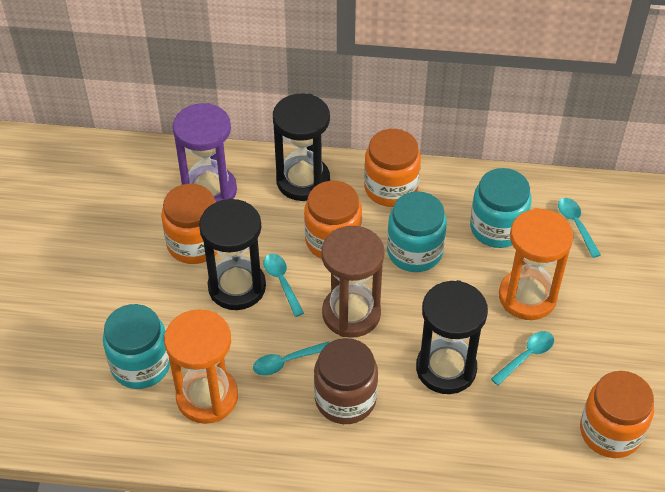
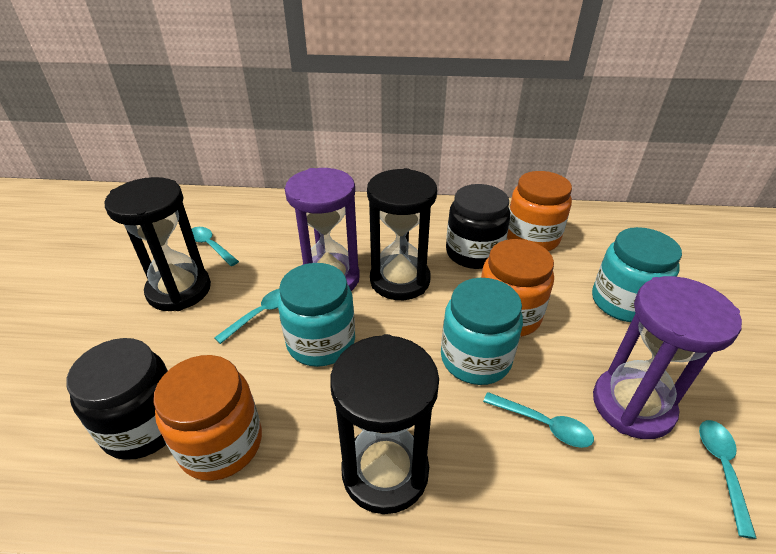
black jar: none = 0 -> [66,338,168,460] [446,184,510,269] = 2
brown hourglass: [321,226,384,338] = 1 -> none = 0
brown jar: [314,338,378,424] = 1 -> none = 0
orange hourglass: [164,309,238,424] [499,208,573,320] = 2 -> none = 0
orange jar: [161,184,217,264] [304,181,362,259] [364,129,421,207] [580,371,654,458] = 4 -> [153,355,262,481] [481,239,554,337] [507,171,572,251] = 3
purple hourglass: [173,103,237,202] = 1 -> [285,168,360,291] [593,276,742,439] = 2

